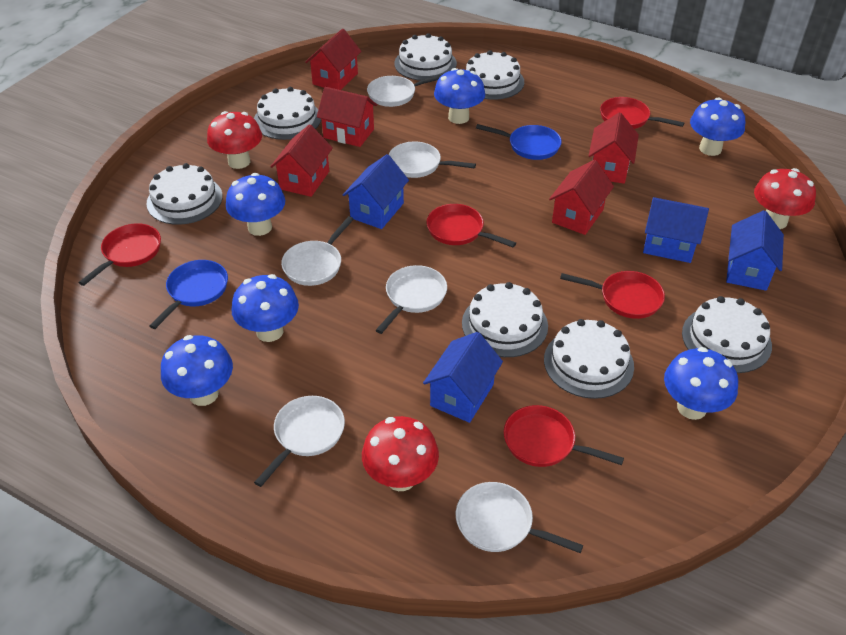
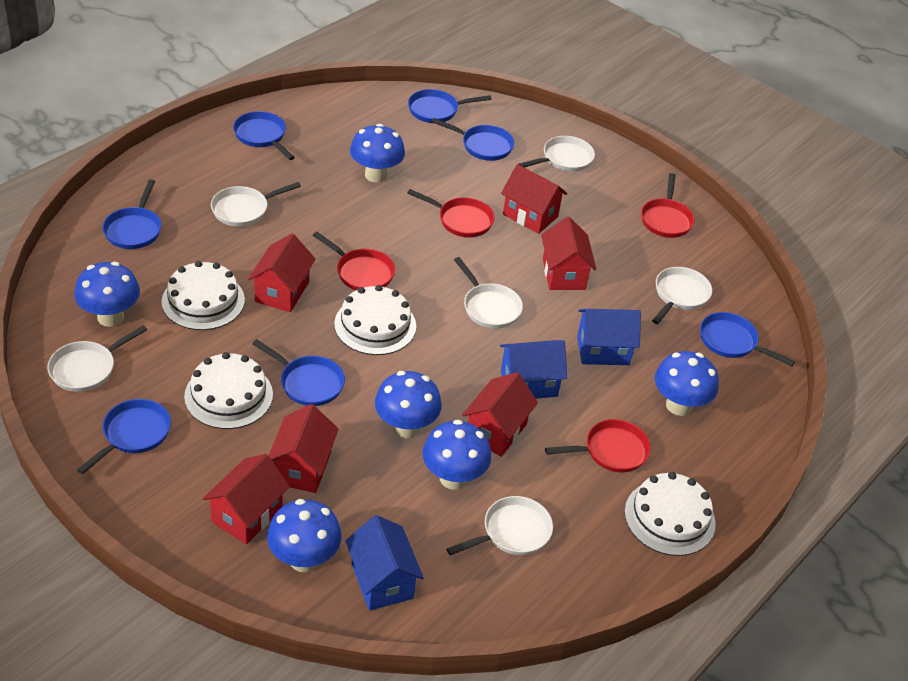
blue house: [343,154,409,229] [423,332,503,423] [643,197,709,263] [726,210,784,291] = 4 -> [345,515,424,611] [500,340,567,399] [577,309,641,365] = 3
blue pan: [149,260,228,329] [476,124,562,160] = 2 -> [77,399,171,474] [102,180,162,249] [233,111,295,160] [252,339,345,406] [408,89,492,123] [432,118,514,161] [700,312,795,366] = 7
red house: [270,124,333,197] [305,29,362,90] [317,87,377,147] [549,160,614,235] [589,113,639,184] = 5 -> [203,454,290,544] [248,233,316,312] [269,404,339,493] [462,372,538,457] [501,164,567,234] [541,217,596,290] = 6
red mushroom: [207,111,262,169] [362,416,439,491] [754,168,816,229] = 3 -> none = 0
red pan: [78,223,161,286] [426,204,516,247] [504,405,624,467] [560,271,665,319] [600,97,684,129] = 5 -> [313,232,395,290] [407,189,495,237] [545,419,651,473] [641,173,695,238] = 4
white cake: [146,163,223,225] [254,87,321,140] [394,33,457,81] [462,282,548,357] [466,50,524,100] [544,319,634,399] [682,296,772,373] = 7 -> [162,261,245,330] [184,352,273,429] [334,285,416,355] [625,472,716,556] = 4

